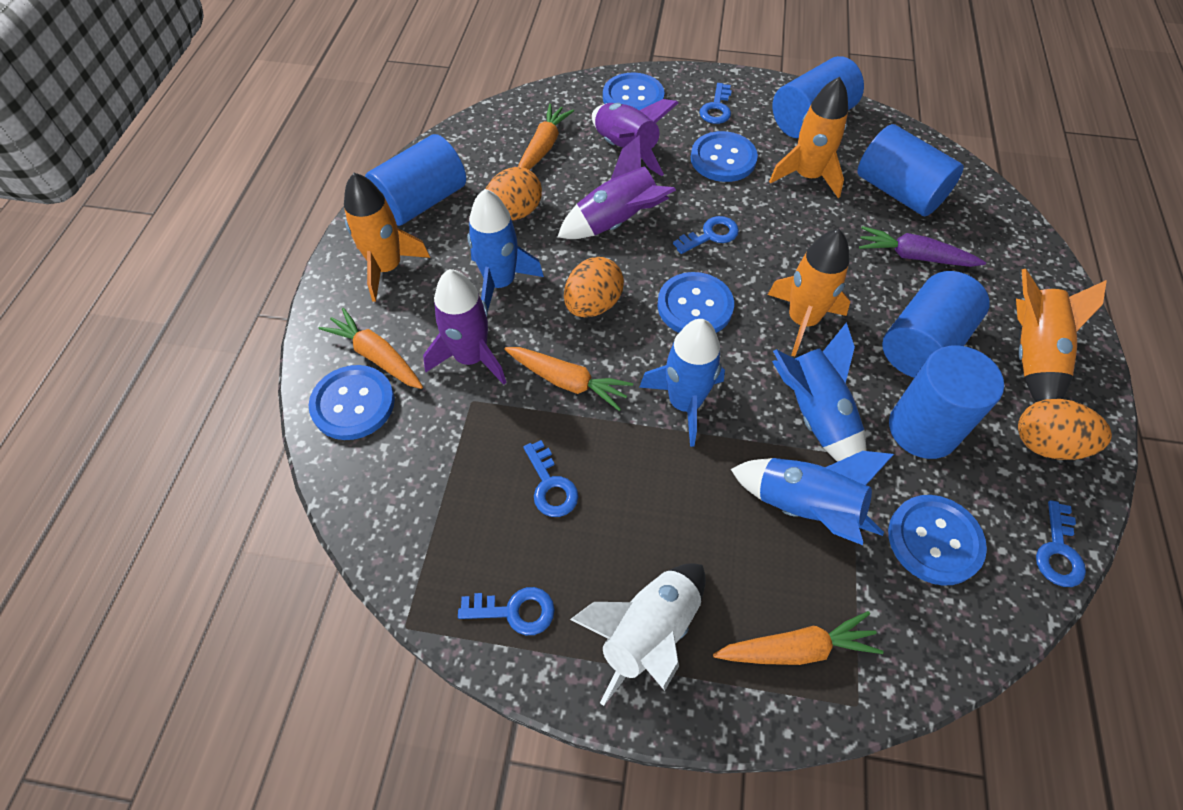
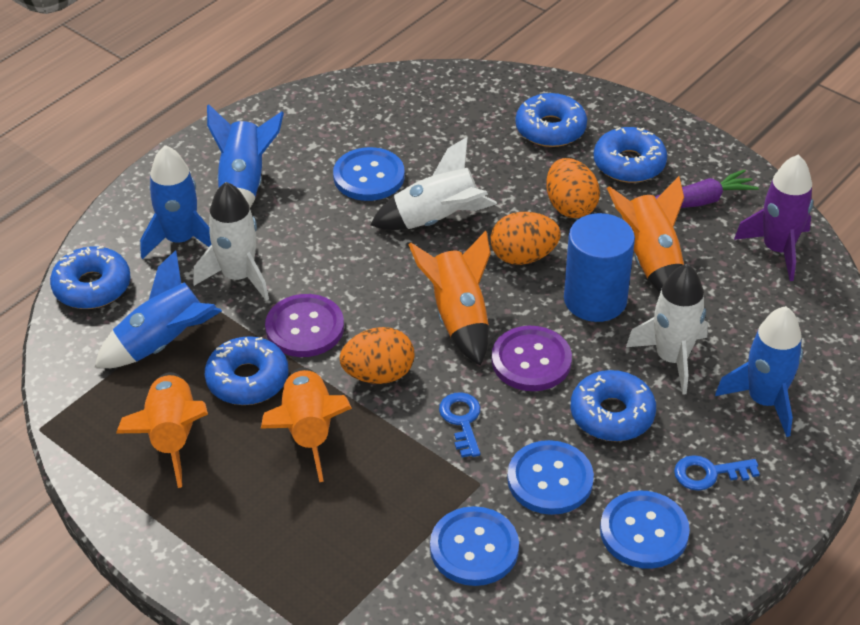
blue button: [309,365,395,440] [603,73,665,110] [658,272,734,333] [691,131,758,182] [888,495,987,586] = 5 -> [333,147,405,201] [430,506,519,586] [507,440,594,515] [600,491,690,569] = 4
blue cylinder: [365,134,466,226] [772,56,864,138] [857,124,964,216] [882,271,990,378] [889,345,1004,459] = 5 -> [564,213,635,322] = 1
blue donut: none = 0 -> [50,246,131,309] [205,336,289,405] [515,93,587,147] [570,370,656,442] [594,127,667,183] = 5
blue key: [458,587,555,635] [523,440,578,517] [673,216,739,254] [699,83,732,124] [1036,500,1086,587] = 5 -> [439,392,481,458] [674,455,760,491] = 2
orange carrot: [319,308,423,389] [504,347,633,411] [518,104,574,170] [713,611,883,665] = 4 -> none = 0
purple button: none = 0 -> [265,294,344,357] [491,326,572,391] = 2
purple rocket: [423,269,506,385] [558,135,676,239] [592,99,679,176] = 3 -> [734,154,814,281] = 1
white rocket: [570,563,706,706] = 1 -> [193,182,269,301] [370,137,497,230] [626,264,708,395] = 3

